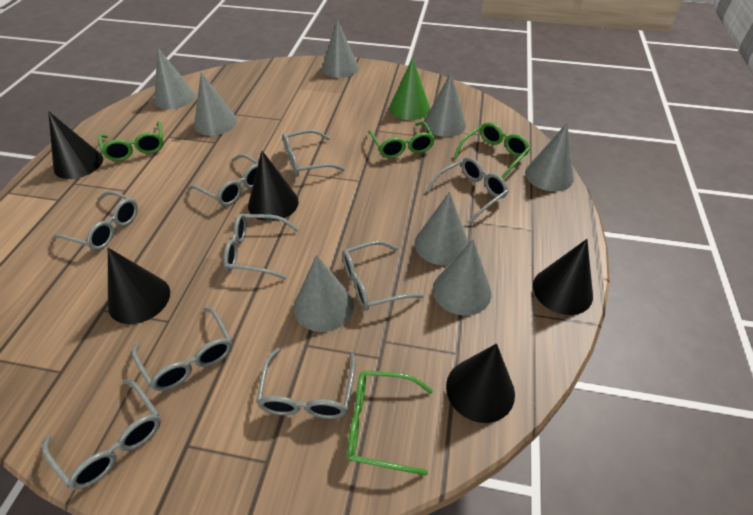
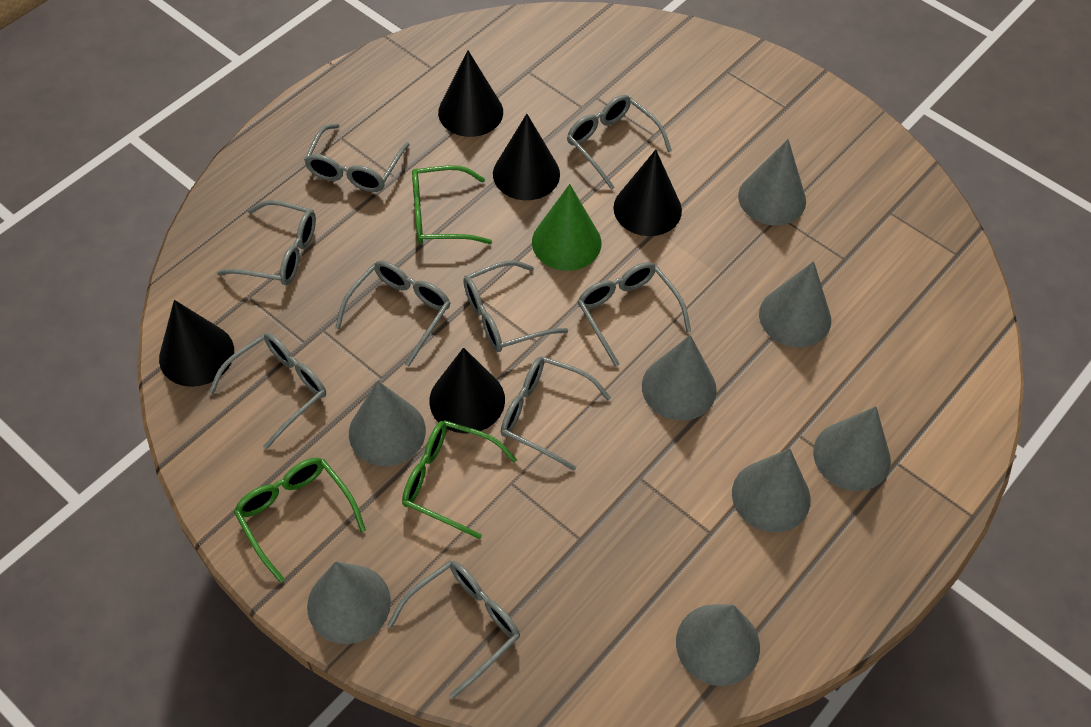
green glasses: [98,121,164,161] [347,370,433,476] [368,121,435,158] [453,122,530,179] = 4 -> [234,458,366,583] [402,420,517,539] [412,165,492,244] = 3

